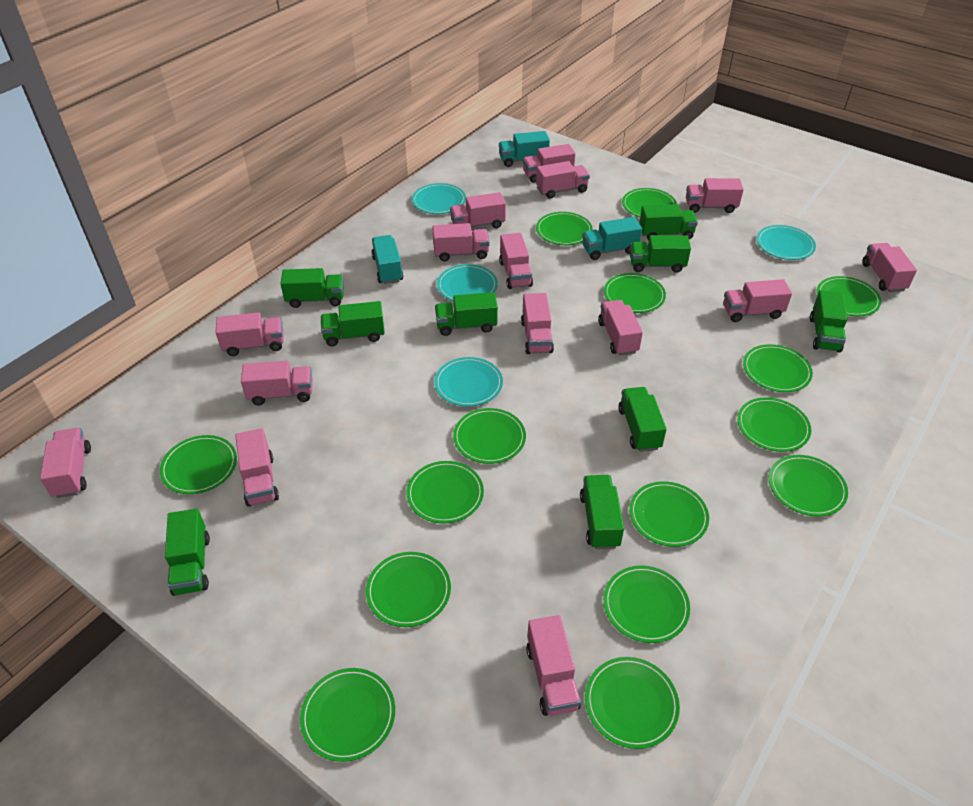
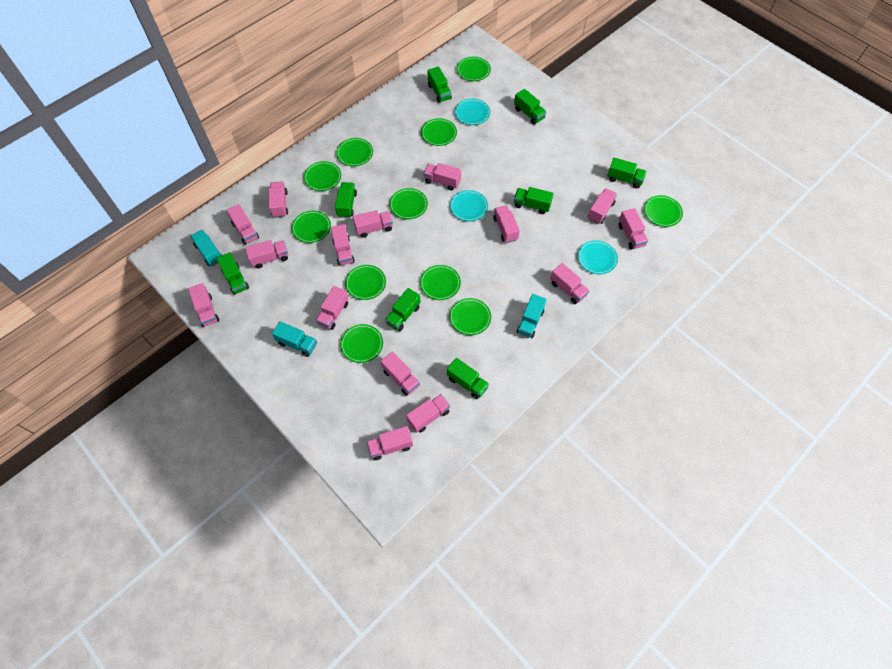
green plate: [160,435,237,494] [300,668,395,762] [366,552,451,627] [406,461,484,524] [453,408,526,464] [536,212,593,245] [585,657,680,749] [603,565,690,643] [604,273,666,313] [622,188,677,217] [629,481,709,547] [737,397,811,452] [743,344,813,392] [769,455,848,517] [817,276,881,316] = 15 -> [292,211,331,243] [304,161,341,191] [336,138,373,167] [340,324,383,363] [345,265,386,300] [389,188,428,219] [420,265,461,300] [421,118,457,146] [449,298,491,335] [457,57,491,81] [644,195,683,227] = 11
green truck: [165,509,210,596] [280,268,344,308] [321,301,385,346] [435,292,498,336] [580,475,624,549] [618,387,667,452] [630,235,691,273] [639,204,698,240] [810,290,847,353] = 9 -> [216,252,249,295] [335,182,357,218] [385,288,421,331] [427,66,452,103] [447,358,489,399] [514,89,547,125] [514,187,554,214] [607,158,647,188] = 8
turquoise plate: [412,183,466,214] [434,357,503,407] [437,264,498,301] [757,225,816,260] = 4 -> [450,190,488,221] [455,99,490,125] [578,240,618,274] = 3

